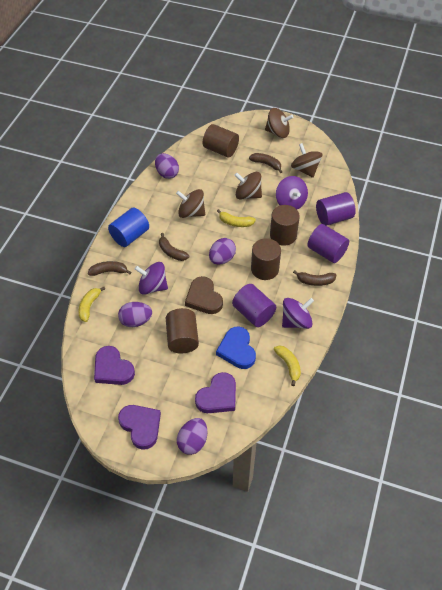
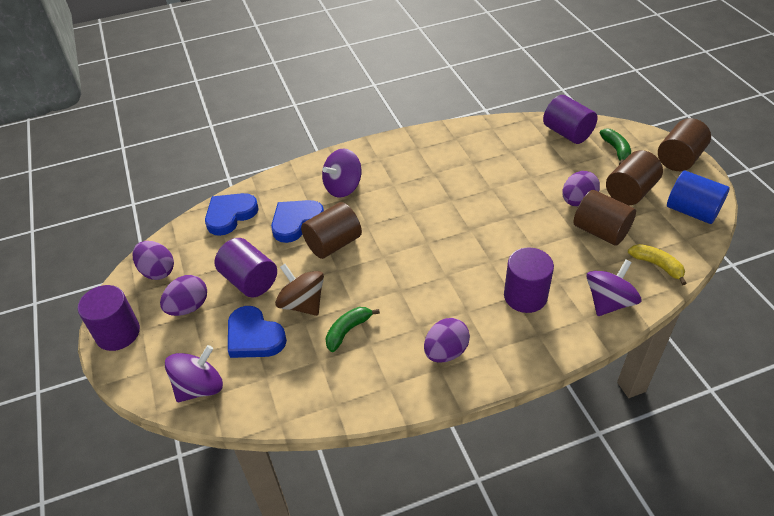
blue heart: [216,327,256,369] = 1 -> [205,193,259,236] [228,306,287,358] [271,200,324,243] = 3
brown banana: [88,261,131,276] [159,233,189,261] [249,153,282,173] [293,270,336,286] = 4 -> none = 0
brown heart: [185,276,223,314] = 1 -> none = 0
brown spinning top: [176,189,205,218] [234,172,262,200] [265,108,293,138] [291,143,322,178] = 4 -> [275,264,324,316] = 1
green banana: none = 0 -> [325,307,380,352] [600,128,631,165] = 2
purple cylinder: [232,284,276,327] [307,224,349,263] [316,192,356,226] = 3 -> [78,285,140,351] [214,238,277,298] [504,247,554,313] [543,95,598,144] = 4
purple heart: [94,346,135,385] [118,405,161,450] [195,372,236,413] = 3 -> none = 0
yellow banana: [78,287,105,322] [217,209,256,227] [274,345,301,386] = 3 -> [628,244,686,285] = 1

